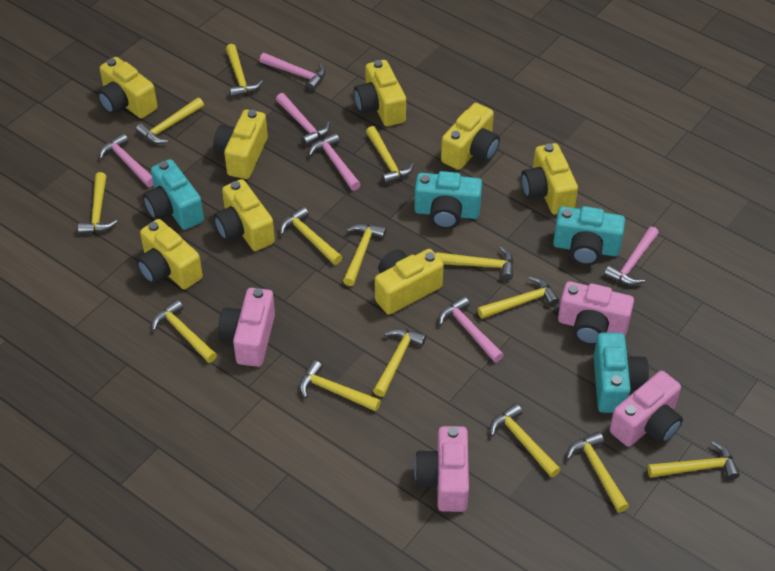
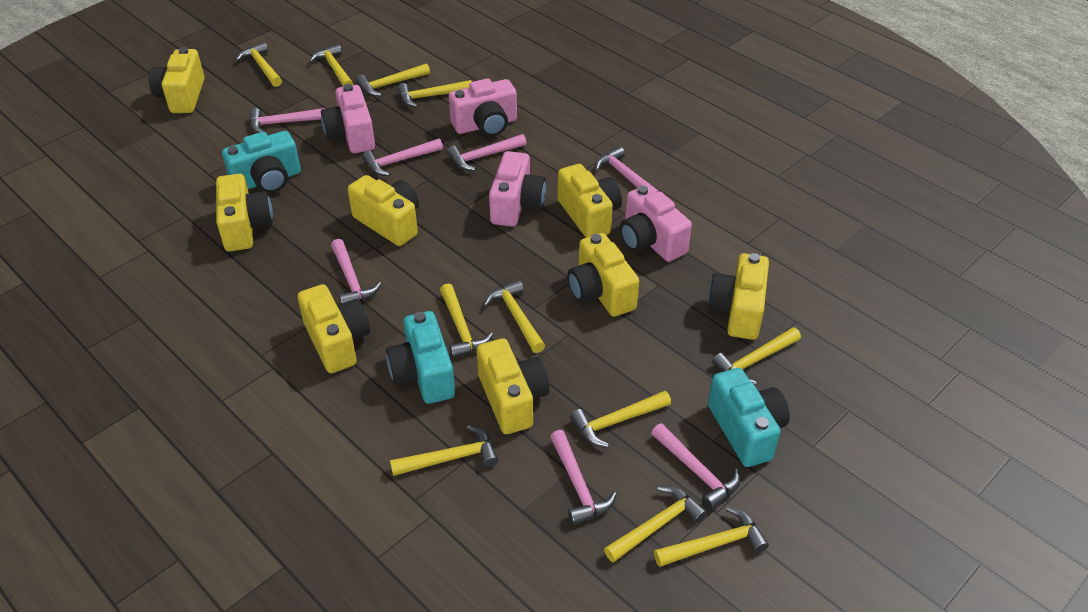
pink hammer: [99,133,154,187] [259,53,326,91] [276,93,330,146] [308,133,361,191] [439,296,504,362] [604,226,659,285] = 6 -> [249,108,325,133] [331,239,381,304] [362,138,443,176] [447,134,527,171] [550,430,617,525] [595,146,659,192] [651,423,740,510] = 7
turquoise camera: [143,159,204,230] [414,171,482,229] [553,206,625,266] [593,333,649,413] = 4 -> [222,131,301,193] [386,311,455,404] [708,368,790,467] = 3
yellow hammer: [78,172,118,234] [136,98,204,144] [152,299,217,363] [226,44,263,98] [280,207,342,265] [299,360,381,412] [343,223,386,286] [366,126,414,185] [373,328,426,397] [436,246,513,280] [478,276,559,319] [490,403,561,477] [566,432,629,512] [648,441,740,480] = 14 -> [236,42,282,87] [309,44,354,86] [356,63,430,96] [390,425,498,476] [397,80,472,107] [440,284,493,358] [484,280,545,353] [570,391,671,447] [604,486,707,563] [654,507,769,567] [712,327,801,385] = 11

